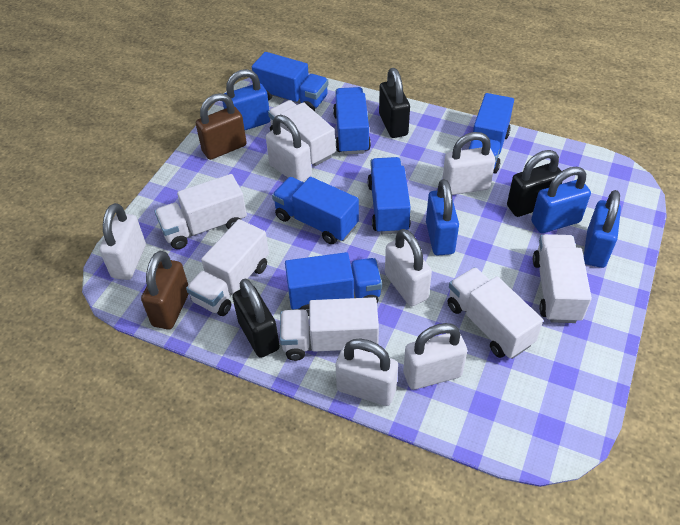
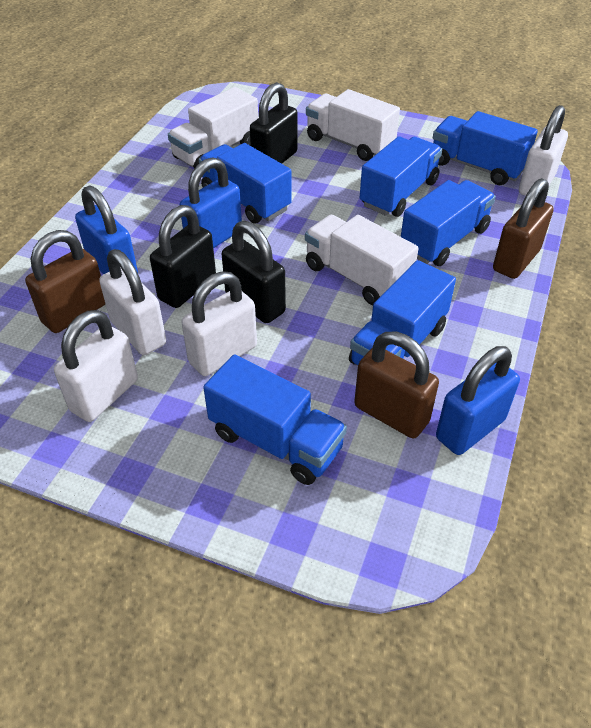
blue padlock: [222,69,270,130] [426,179,459,255] [531,167,591,233] [584,190,621,268] = 4 -> [75,185,138,274] [180,157,242,248] [436,346,520,455] = 3
brown padlock: [141,251,189,330] [196,93,247,160] = 2 -> [25,230,105,333] [354,332,439,438] [493,178,554,279] = 3
white padlock: [99,203,146,280] [266,115,312,182] [336,339,398,406] [385,229,432,306] [403,323,467,390] [442,132,495,195] = 6 -> [54,310,138,422] [99,249,166,355] [181,271,257,376] [519,105,568,196] = 4
white truck: [155,174,247,249] [186,219,269,316] [268,100,335,166] [280,297,379,361] [448,267,543,359] [533,234,592,323] = 6 -> [168,87,258,169] [305,215,419,305] [306,89,400,161] = 3

